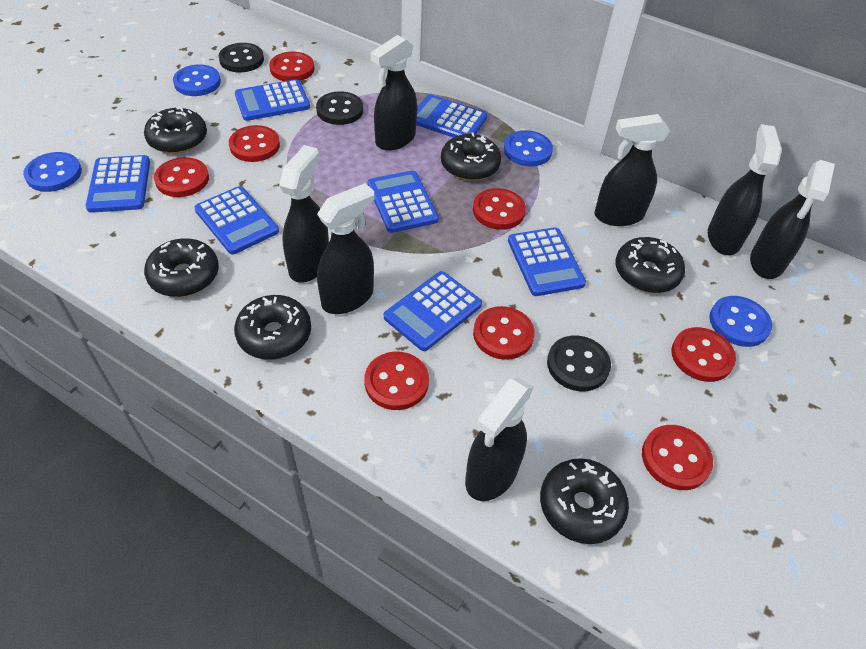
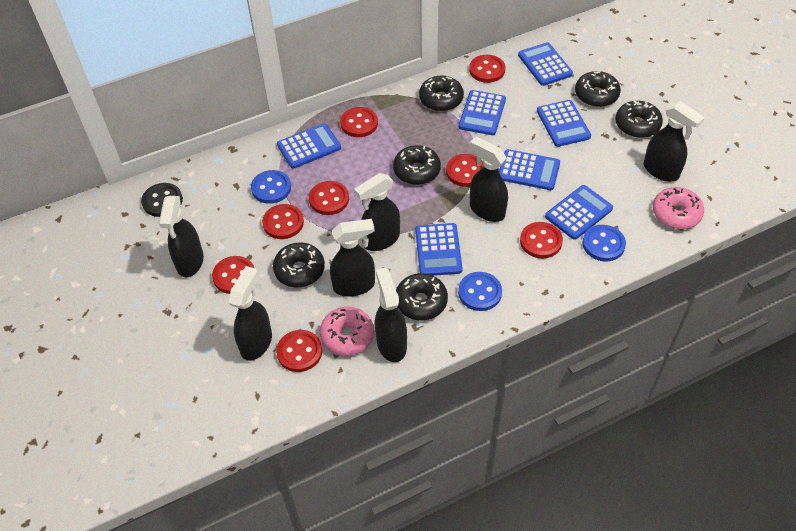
black button: [219,43,264,72] [316,91,363,125] [547,336,611,391] = 3 -> [141,183,183,217] = 1
blue button: [23,152,82,192] [173,64,221,96] [504,130,553,167] [709,296,772,347] = 4 -> [251,170,291,204] [458,272,502,311] [582,225,626,261] = 3
pink donut: none = 0 -> [320,307,374,356] [653,187,704,229] = 2

